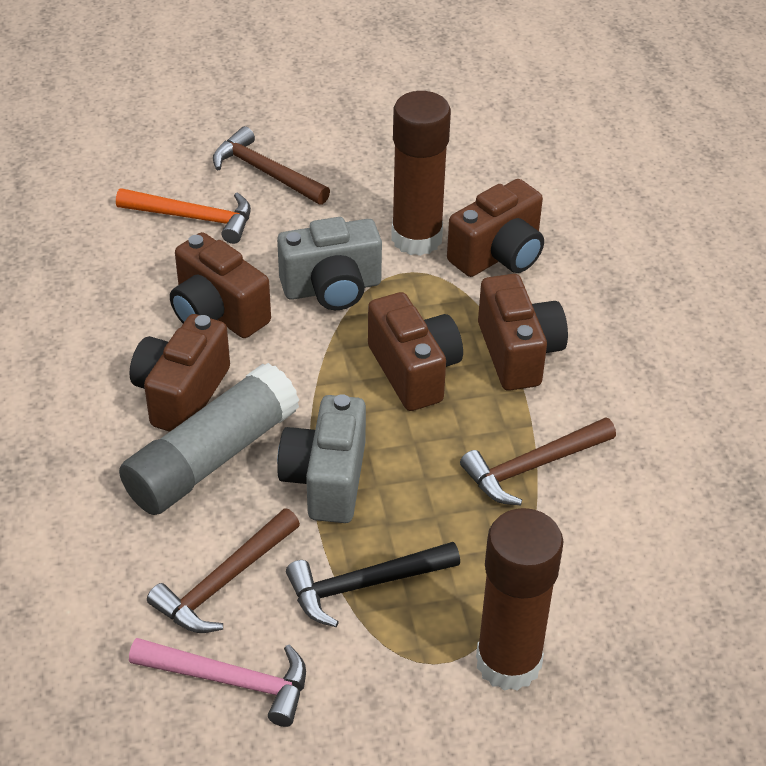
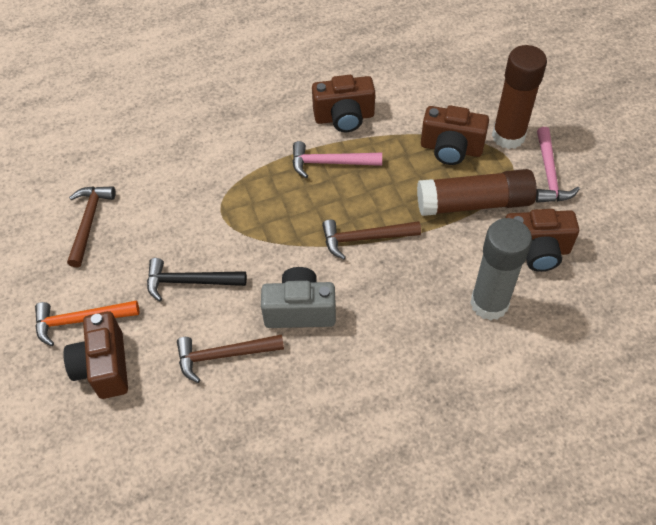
brown camera: [130,314,230,432] [170,232,271,338] [368,292,463,411] [447,179,544,277] [478,274,568,391] = 5 -> [63,311,128,399] [312,75,375,132] [421,105,489,165] [506,209,579,272] = 4
grey camera: [277,217,382,310] [277,394,366,523] = 2 -> [261,267,336,328] = 1
pink hammer: [129,638,306,727] = 1 -> [292,141,382,178] [536,127,580,203] = 2

